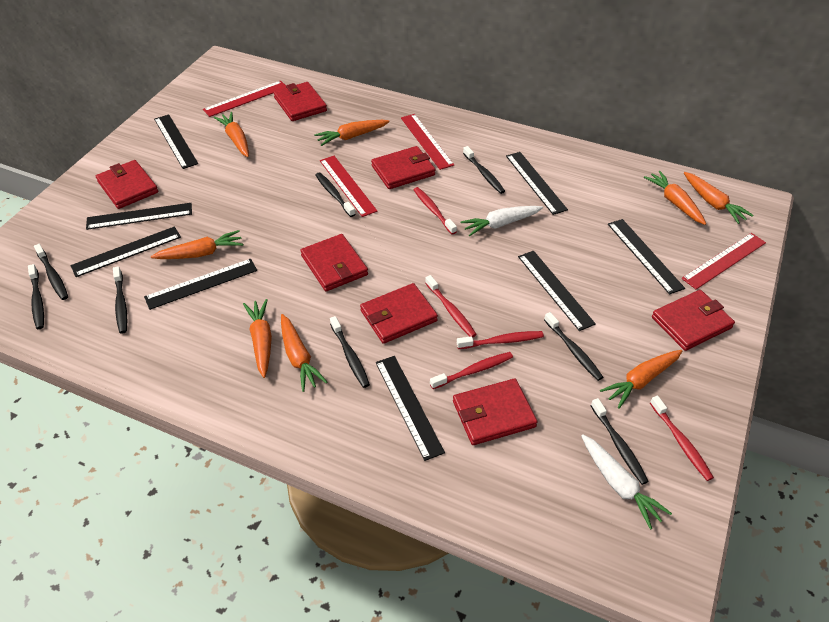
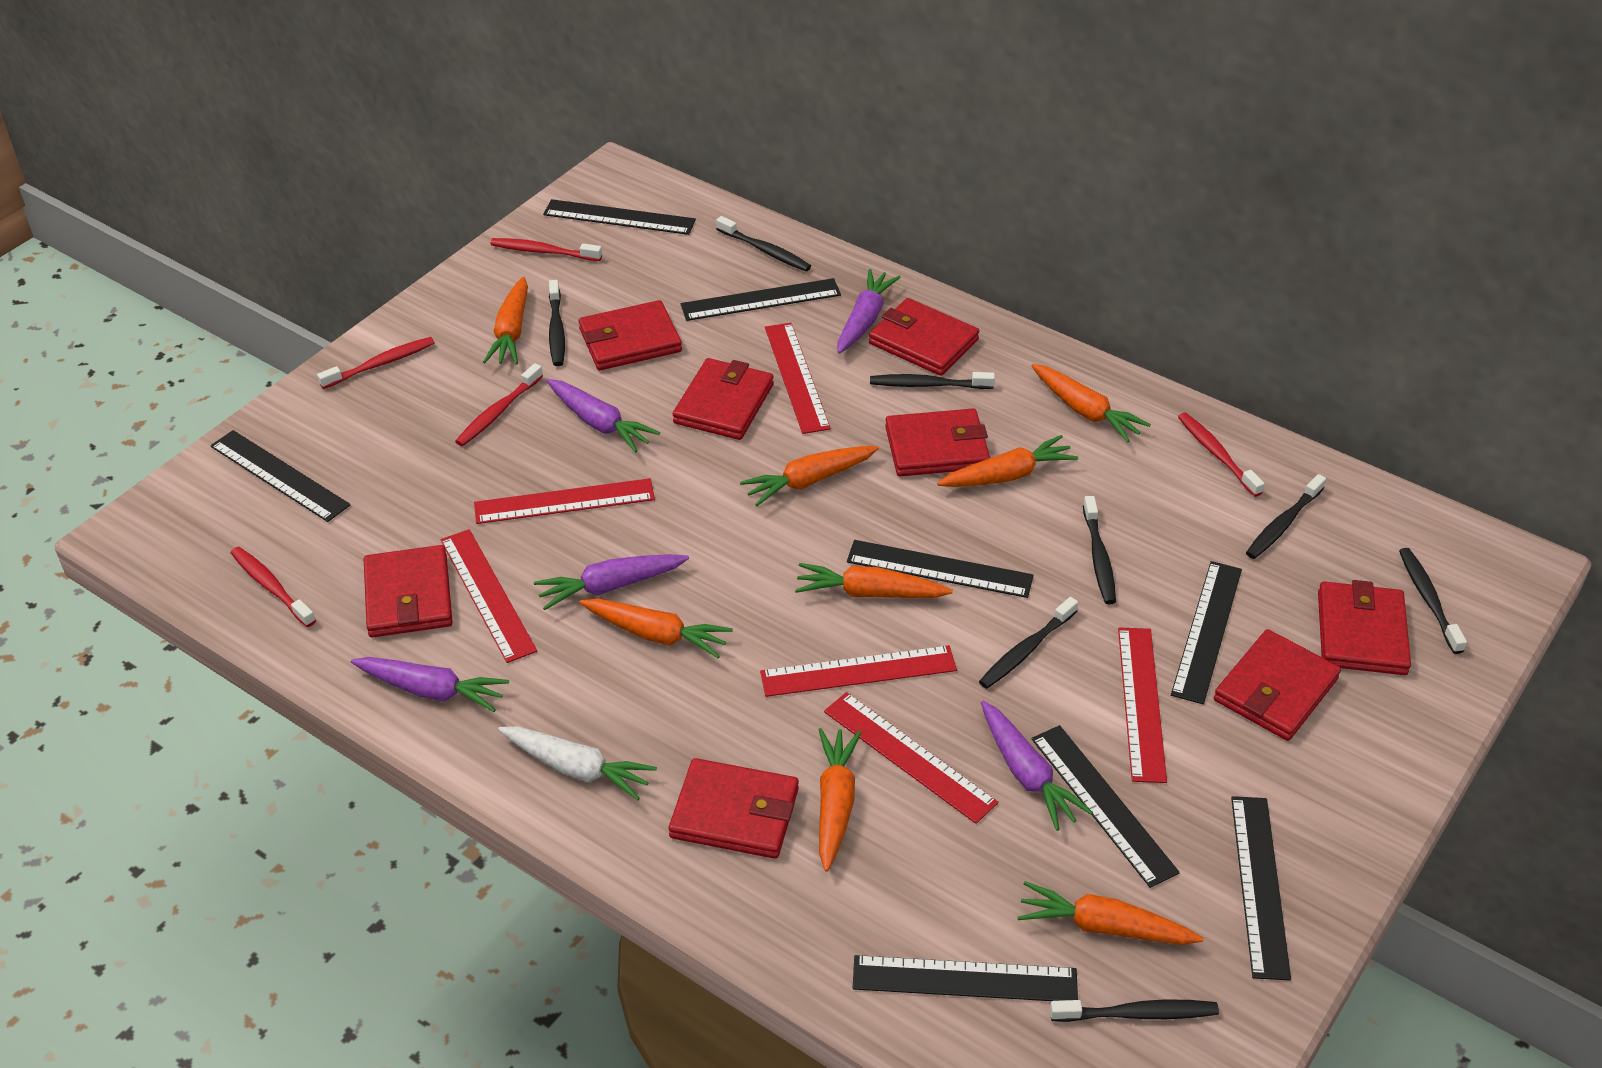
purple carrot: none = 0 -> [351,657,509,712] [534,554,689,610] [547,379,660,453] [838,269,901,354] [981,701,1093,831] = 5
red ruler: [203,81,287,117] [320,156,378,217] [401,114,454,170] [681,233,766,289] = 4 -> [441,529,537,663] [474,478,655,524] [760,645,957,697] [765,323,831,434] [824,692,999,824] [1118,627,1167,783] = 6
red wallet: [96,160,158,209] [273,82,327,121] [300,234,368,291] [360,283,438,344] [371,146,436,189] [453,379,537,445] [652,290,735,351] = 7 -> [364,545,452,637] [579,300,682,370] [669,758,799,859] [673,358,774,440] [869,298,980,376] [885,408,990,476] [1214,629,1341,741] [1318,580,1411,675] = 8
white carrot: [460,206,543,236] [581,434,672,529] = 2 -> [498,726,657,800] = 1

